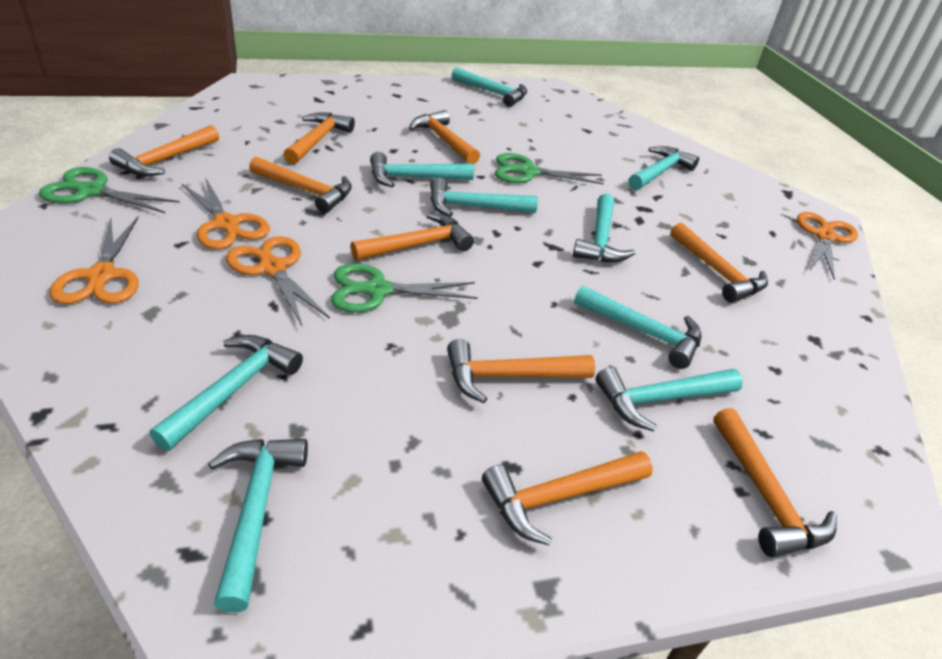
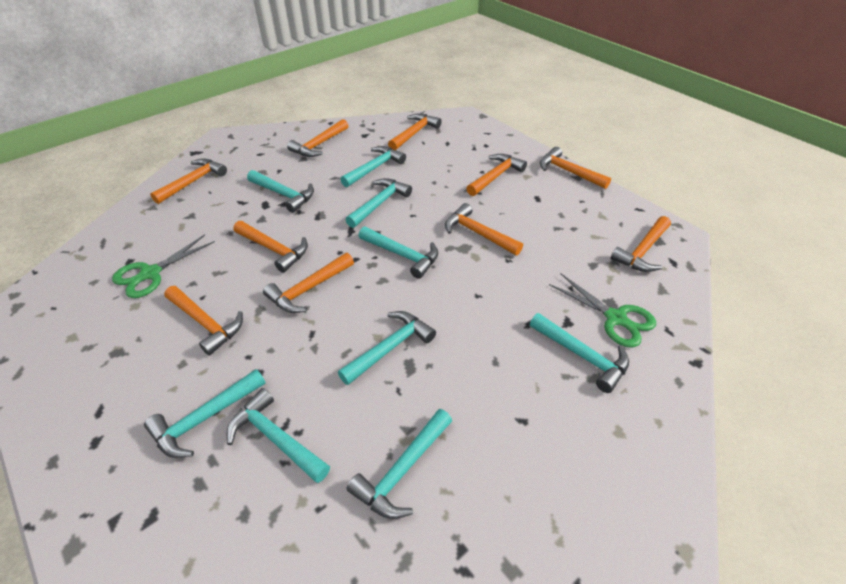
green scissors: [39,167,180,213] [331,263,478,313] [495,153,604,185] = 3 -> [112,234,215,298] [549,274,656,348] = 2
orange hammer: [109,125,219,176] [249,156,352,213] [283,112,355,164] [351,213,474,261] [409,110,480,164] [447,339,595,403] [482,451,653,545] [670,223,768,303] [713,408,837,557] = 9 -> [150,159,227,204] [164,286,243,356] [234,221,308,273] [263,253,354,313] [287,119,348,157] [388,113,441,150] [445,203,523,255] [466,154,527,196] [540,147,611,189] [611,216,671,272] = 10
orange scissors: [49,217,139,304] [181,177,270,249] [226,236,330,325] [797,212,858,280] = 4 -> none = 0

